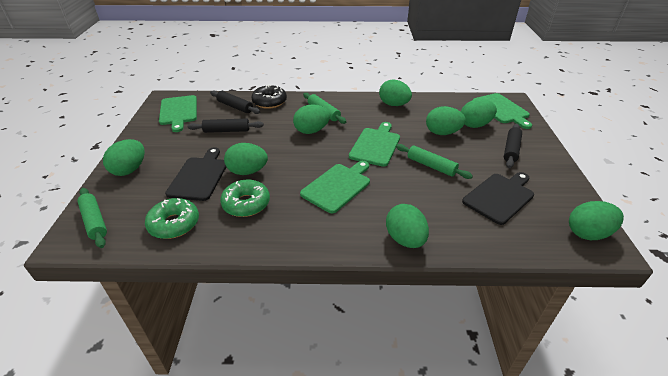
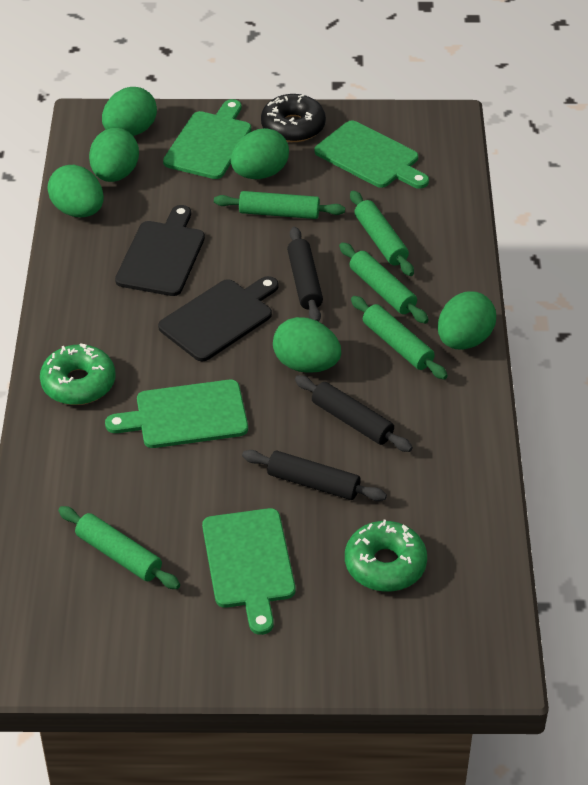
green egg: [103,139,145,176] [224,143,268,175] [293,104,330,134] [379,79,412,106] [386,204,429,248] [426,106,466,135] [461,99,497,128] [569,201,624,240] = 8 -> [47,165,104,217] [89,128,139,182] [102,87,157,136] [231,128,289,179] [273,317,341,373] [438,292,496,349] = 6
green rolling pin: [77,188,107,248] [303,93,346,124] [396,144,473,179] = 3 -> [58,506,180,589] [214,191,345,219] [339,242,429,324] [350,190,414,276] [351,296,448,380] = 5

